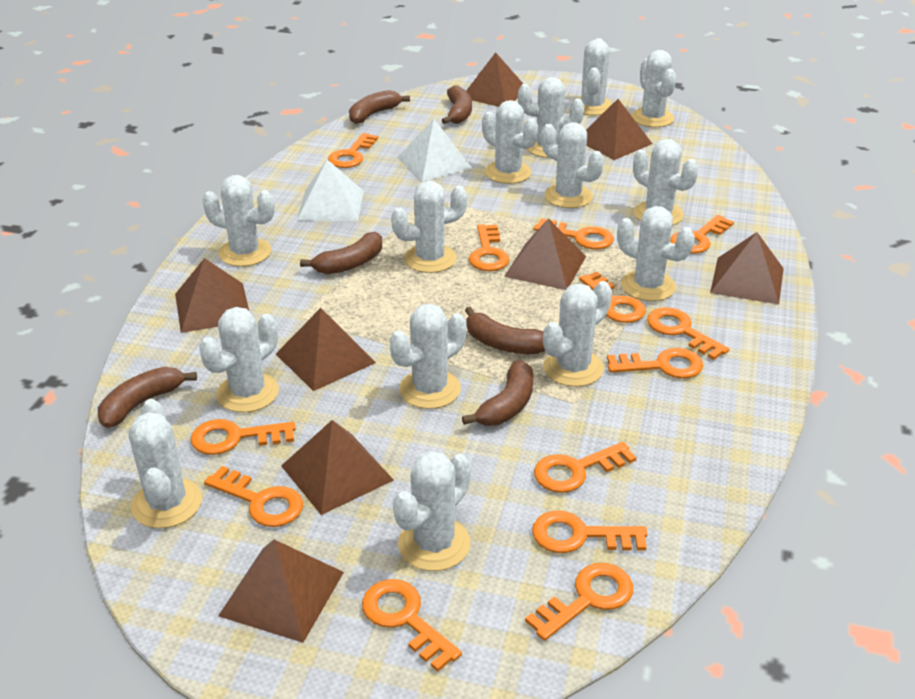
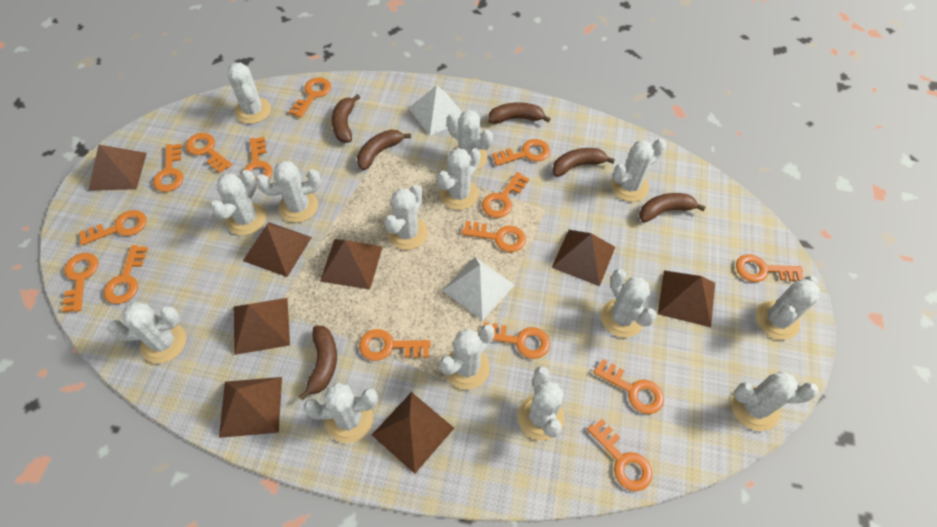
orange key: [190,419,296,455] [204,466,303,527] [328,133,378,168] [362,579,462,672] [469,224,509,271] [525,563,633,641] [532,511,647,553] [534,218,614,249] [534,442,637,493] [579,272,646,323] [607,348,703,379] [647,307,729,360] [670,215,734,254] = 13 -> [62,253,98,312] [79,210,147,245] [104,245,148,304] [153,144,183,192] [186,133,232,173] [244,137,273,180] [289,77,331,118] [359,329,431,361] [462,221,526,252] [482,172,529,218] [483,322,550,359] [492,139,550,166] [587,418,652,491] [593,359,664,414] [736,254,804,282] = 15

